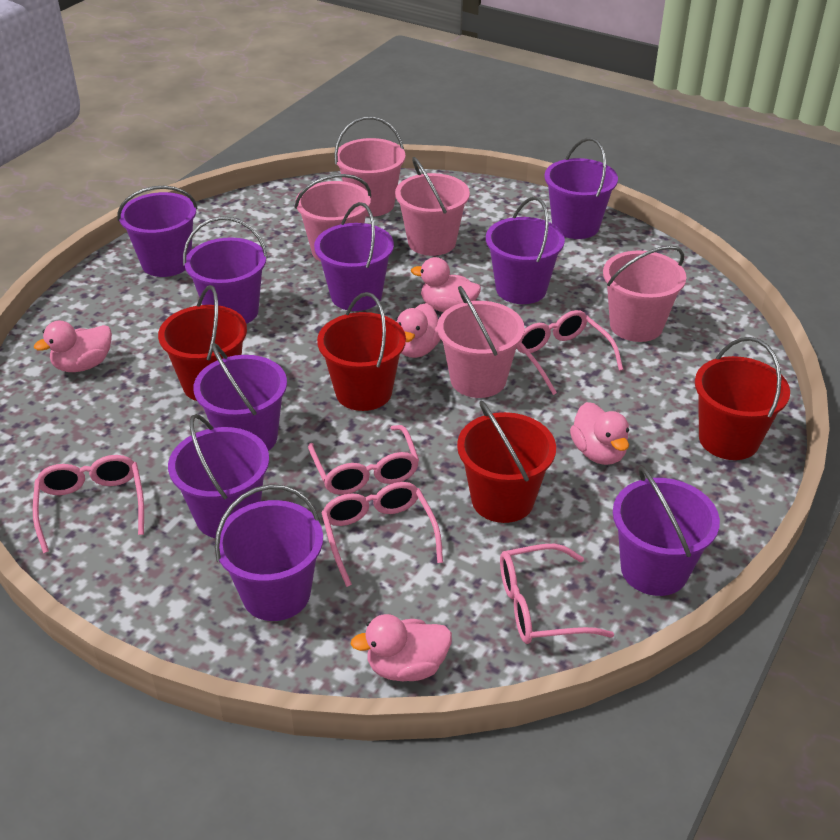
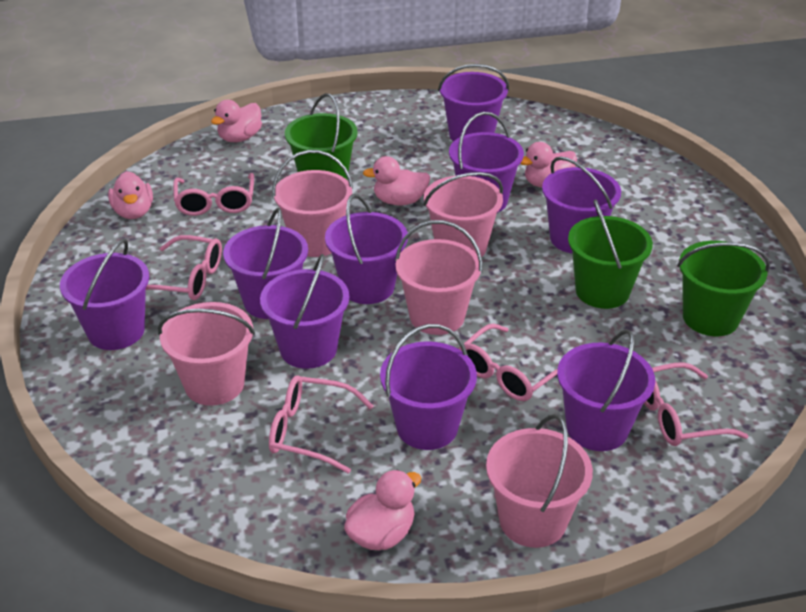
green bucket: none = 0 -> [285,93,358,179] [568,199,653,309] [677,241,770,336] = 3
red bucket: [158,285,247,401] [317,292,406,411] [457,401,556,523] [695,337,790,460] = 4 -> none = 0

